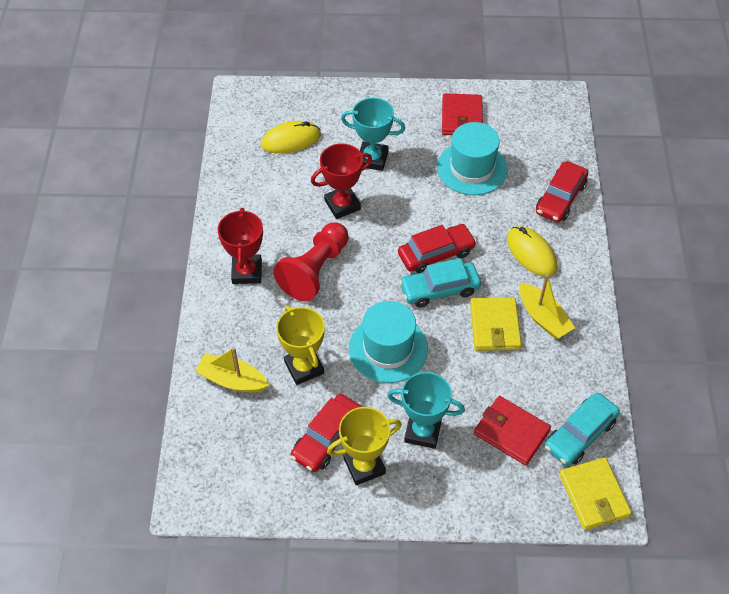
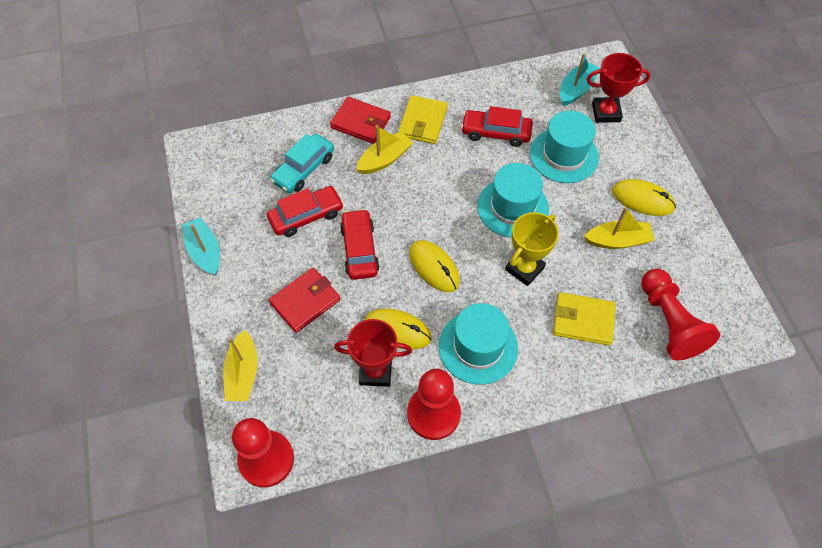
red pawn: [273,222,349,301] = 1 -> [232,418,294,488] [407,369,461,440] [641,269,720,360] = 3
turquoise boat: none = 0 -> [181,217,220,276] [560,53,600,106] = 2
turquoise car: [399,258,481,307] [545,393,620,466] = 2 -> [270,134,334,193] = 1
turquoise hat: [349,301,428,383] [437,122,508,195] = 2 -> [439,303,518,385] [477,163,549,238] [530,111,599,183] = 3
turquoise trophy: [341,98,405,171] [387,372,465,449] = 2 -> none = 0
yellow boat: [195,347,269,393] [519,274,575,339] = 2 -> [223,330,258,401] [356,125,413,174] [584,207,655,249] = 3
yellow mouse: [261,121,321,154] [507,226,557,277] = 2 -> [365,309,432,350] [409,240,460,292] [612,179,676,216] = 3
yellow trophy: [276,305,325,385] [327,407,402,485] = 2 -> [505,212,559,286] = 1

